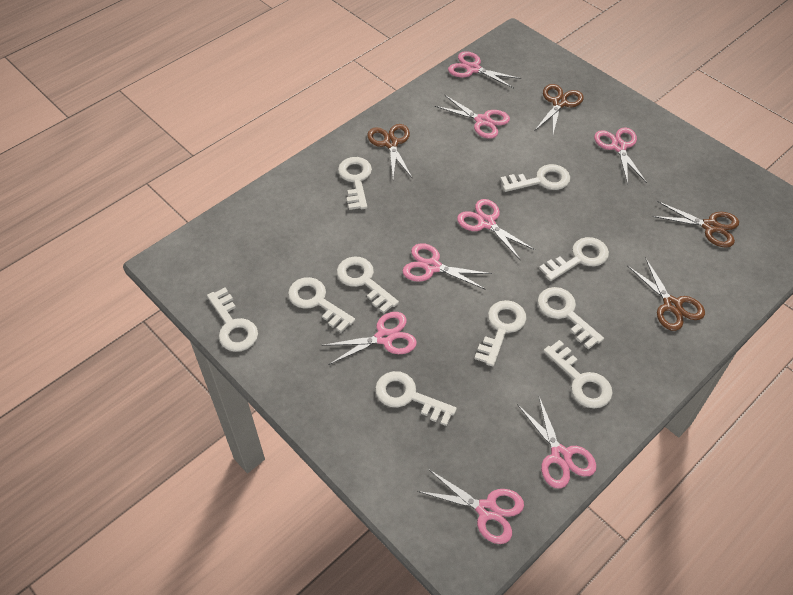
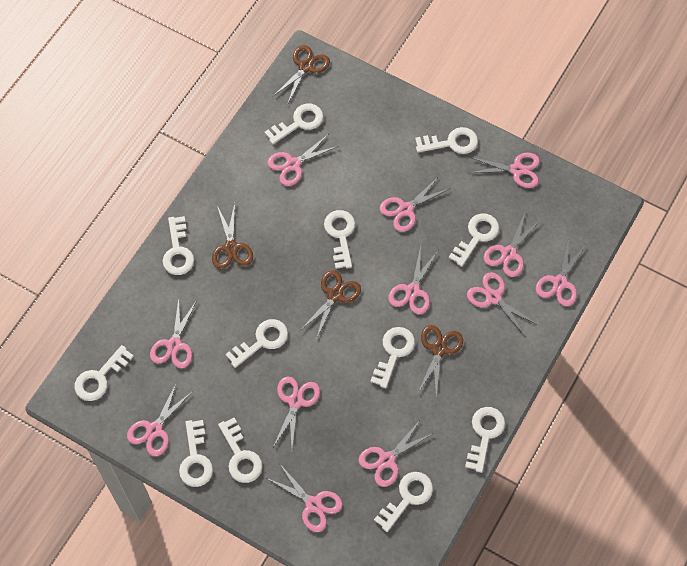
pink scissors: [322,312,417,365] [402,243,492,290] [417,469,524,544] [435,95,510,139] [448,51,521,88] [457,199,535,260] [517,397,596,489] [594,127,647,184] = 8 -> [127,382,193,456] [150,298,197,368] [267,135,339,186] [267,463,343,532] [273,376,320,448] [359,419,432,487] [380,176,449,232] [388,246,438,314] [467,272,538,336] [470,153,540,188] [484,213,541,277] [536,239,585,306] = 12
white key: [207,288,258,352] [288,277,355,333] [337,257,399,314] [338,157,372,210] [375,371,457,426] [474,300,526,367] [500,164,570,192] [537,287,604,350] [539,237,609,281] [543,340,613,408] = 10 -> [75,345,134,401] [163,216,194,275] [179,420,213,487] [218,418,263,483] [225,319,288,368] [265,104,323,144] [324,210,355,269] [370,327,415,388] [374,472,433,532] [415,127,478,154] [449,213,499,267] [465,407,505,473] = 12

